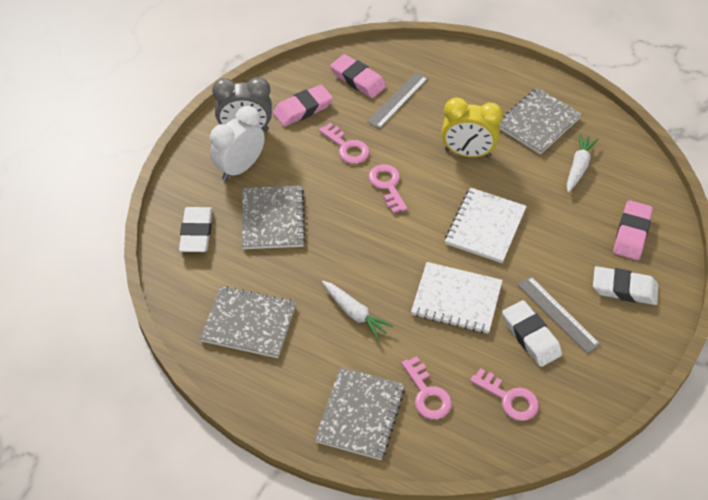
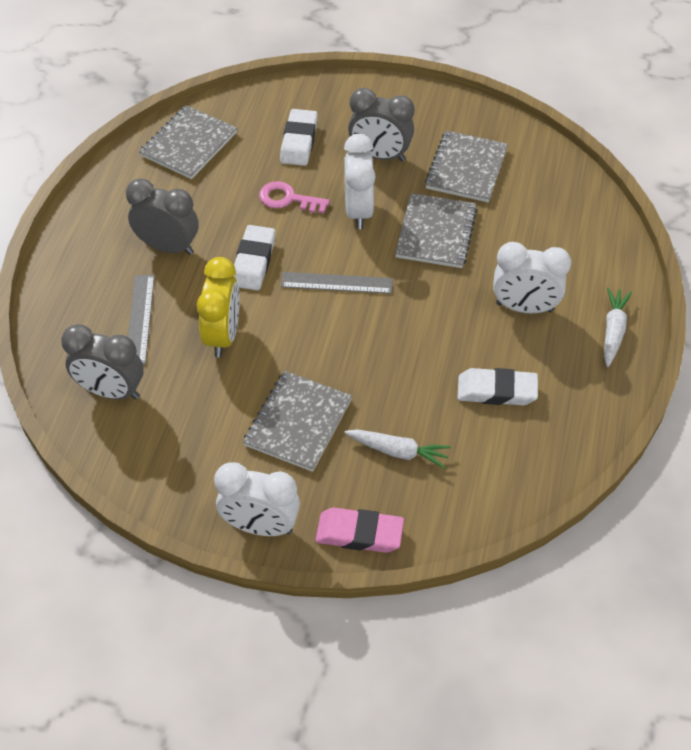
grey clock: [212,77,272,131] = 1 -> [61,324,144,400] [126,178,198,255] [348,88,414,162] = 3
pink eraser: [273,85,333,127] [330,54,386,98] [613,200,653,260] = 3 -> [316,508,404,553] = 1
pink key: [319,123,370,164] [368,164,408,213] [401,356,452,419] [470,368,539,421] = 4 -> [259,181,330,214] = 1
white clock: [210,106,265,181] = 1 -> [214,462,300,536] [344,134,376,229] [493,242,571,313] = 3
white notebook: [411,262,503,334] [445,188,527,263] = 2 -> none = 0

